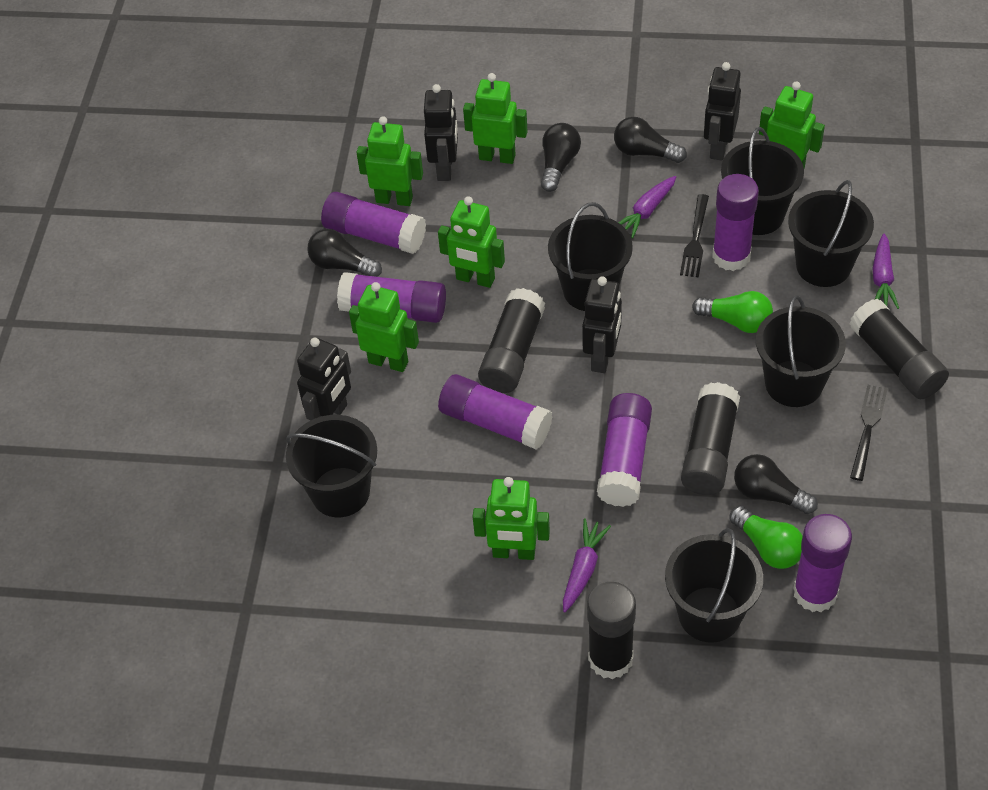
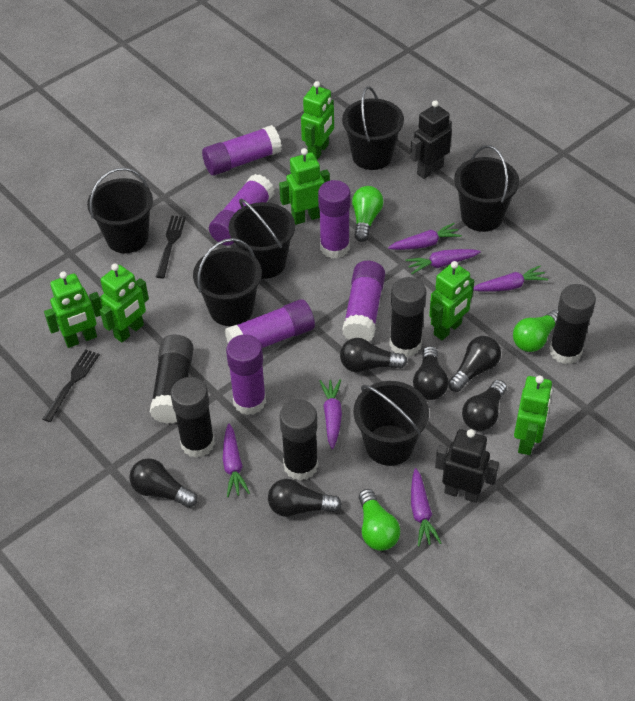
black glue stick: [478,288,545,393] [587,582,636,679] [681,382,740,495] [849,299,949,399] = 4 -> [150,335,194,424] [171,377,215,458] [279,399,318,481] [390,277,426,357] [549,284,596,364] = 5
black light bulb: [307,229,382,277] [541,123,581,192] [614,117,687,163] [734,454,818,514] = 4 -> [129,458,197,508] [268,479,342,517] [340,338,408,373] [413,346,448,400] [448,336,501,392] [462,380,507,431] = 6
black robot: [297,337,351,421] [424,84,458,181] [582,276,622,373] [704,62,741,160] = 4 -> [410,100,452,179] [435,429,499,503] = 2
green light bulb: [692,291,773,333] [729,506,803,569] = 2 -> [352,186,384,242] [359,489,400,551] [513,310,558,352] = 3
purple carrot: [563,519,611,612] [619,176,676,238] [872,233,899,309] = 3 -> [223,424,250,497] [320,379,342,449] [388,223,462,250] [405,249,481,274] [411,468,441,547] [473,265,548,292] = 6

